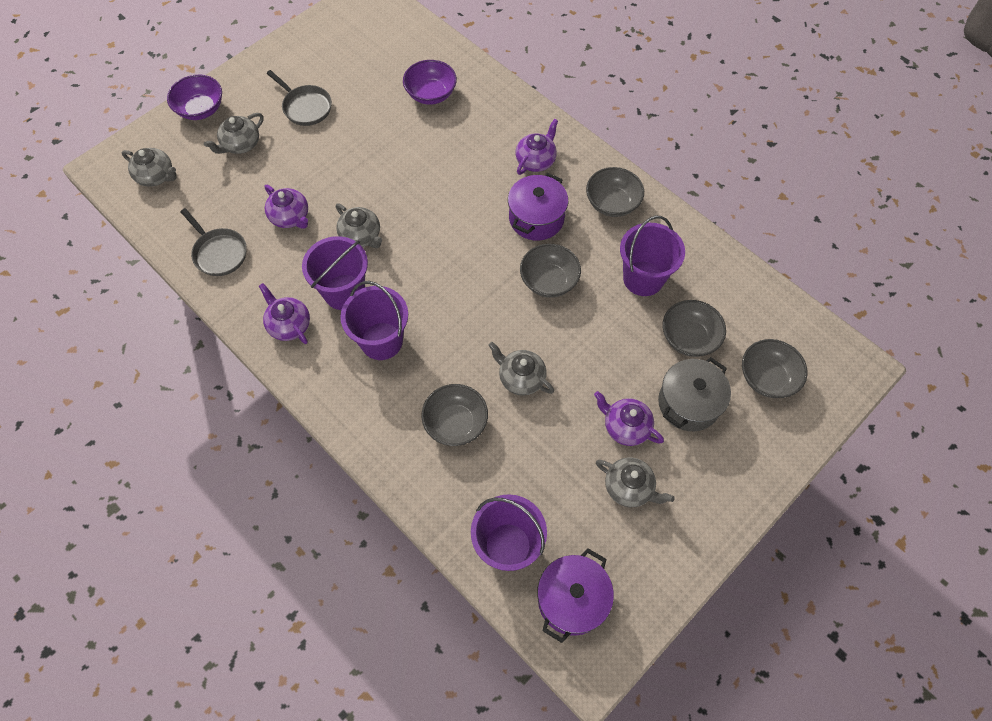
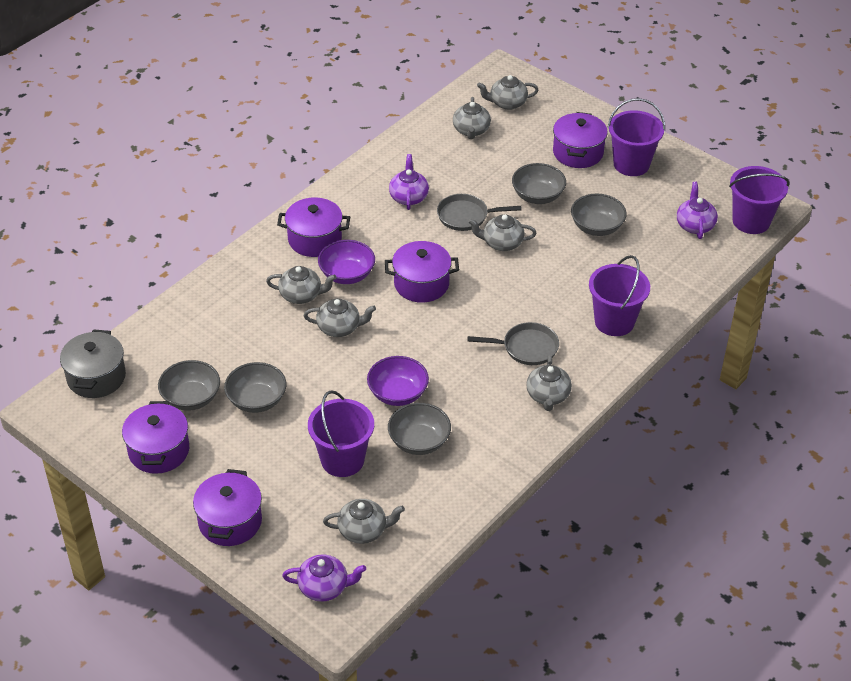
grey teapot: [122,148,177,187] [204,113,263,154] [336,203,382,248] [488,342,554,396] [596,458,675,507] = 5 -> [266,266,336,304] [304,298,376,337] [323,499,405,544] [453,97,491,139] [468,214,537,251] [477,75,538,110] [526,355,572,411] = 7
purple pot: [508,173,568,241] [537,548,614,643] = 2 -> [122,401,189,474] [193,469,262,546] [277,198,350,257] [385,241,459,303] [553,112,608,168] = 5
purple teapot: [259,283,310,344] [264,185,308,229] [515,119,558,175] [594,391,664,446] = 4 -> [282,554,366,602] [389,154,429,210] [677,182,718,239] = 3

